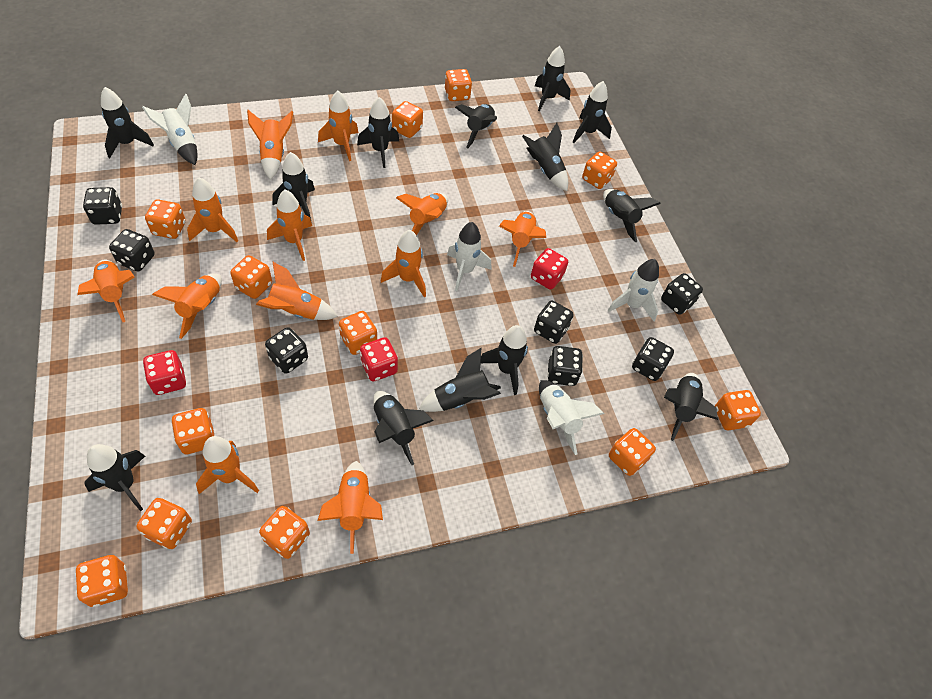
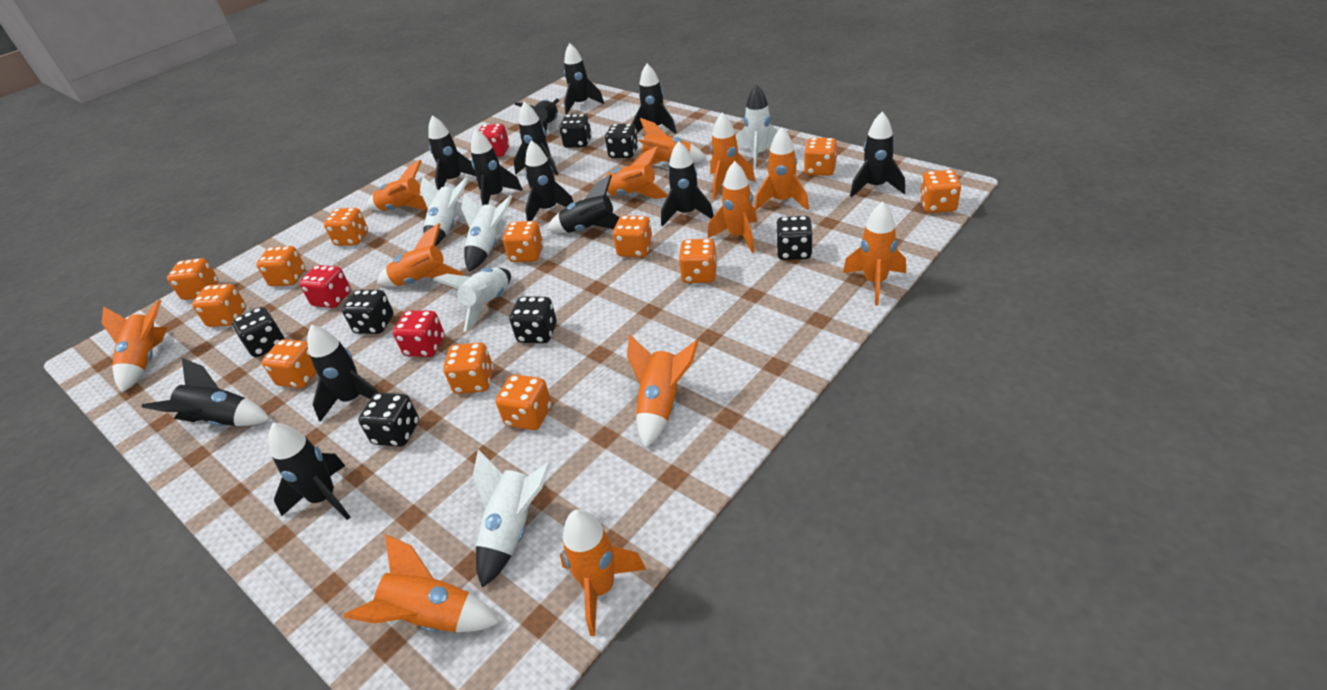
white rocket: [142,93,198,165] [447,222,491,291] [539,380,604,455] [608,259,659,321] = 4 -> [420,176,469,246] [433,267,511,332] [461,193,512,272] [473,450,552,588] [737,84,778,169] = 5

